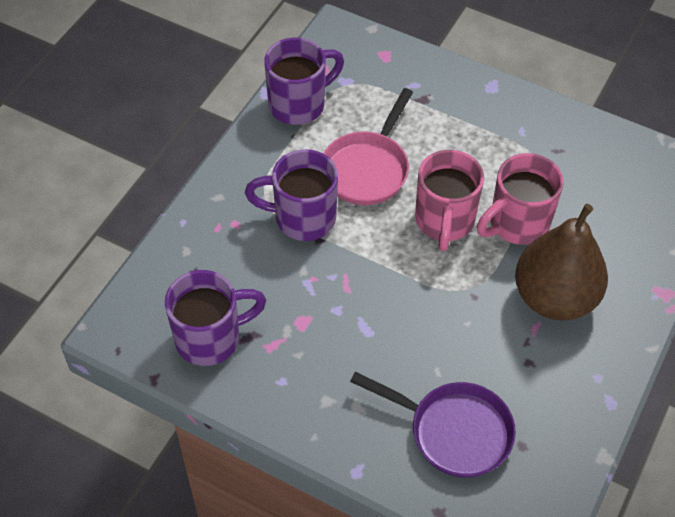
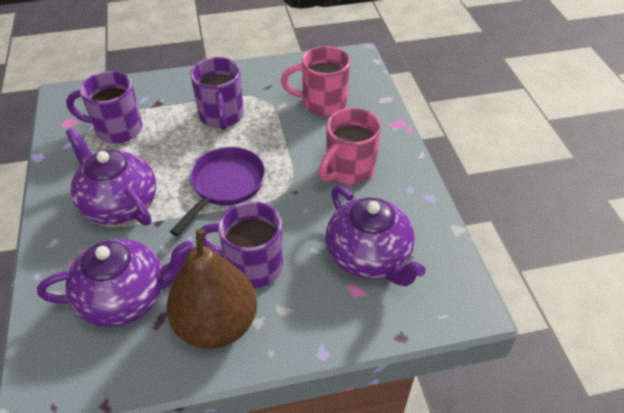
pink pan: [324,88,413,205] = 1 -> none = 0
purple teapot: none = 0 -> [37,238,194,327] [66,128,156,226] [326,185,426,286] = 3

